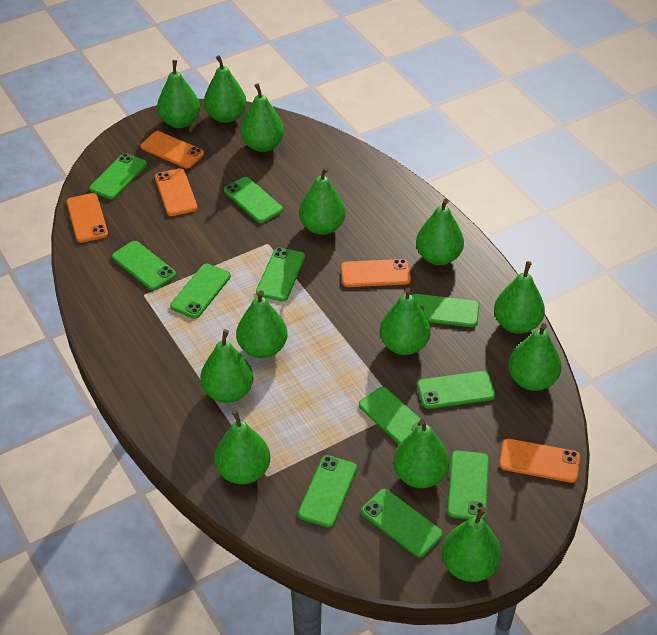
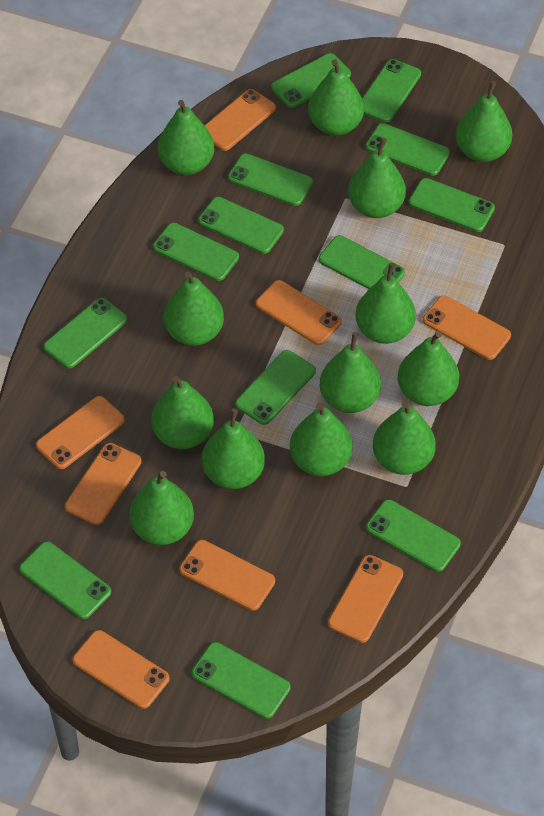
green phone: [89,153,147,200] [112,241,176,290] [170,264,231,319] [224,177,283,223] [256,248,305,301] [298,455,357,528] [359,387,429,444] [361,489,443,557] [412,294,480,327] [417,371,495,409] [447,450,489,520] = 11 -> [19,541,111,619] [43,298,127,369] [153,223,239,281] [192,642,290,719] [198,197,284,254] [228,153,313,206] [235,350,316,425] [271,53,351,108] [319,235,405,289] [362,59,421,122] [365,123,450,176] [366,499,461,572] [409,178,495,232] = 13
orange phone: [67,193,108,243] [141,131,204,169] [155,168,198,216] [341,259,411,287] [499,439,580,483] = 5 -> [36,396,125,469] [65,443,142,525] [73,630,169,709] [179,540,275,611] [204,89,276,151] [256,280,342,345] [328,555,403,643] [423,295,511,360] = 8

